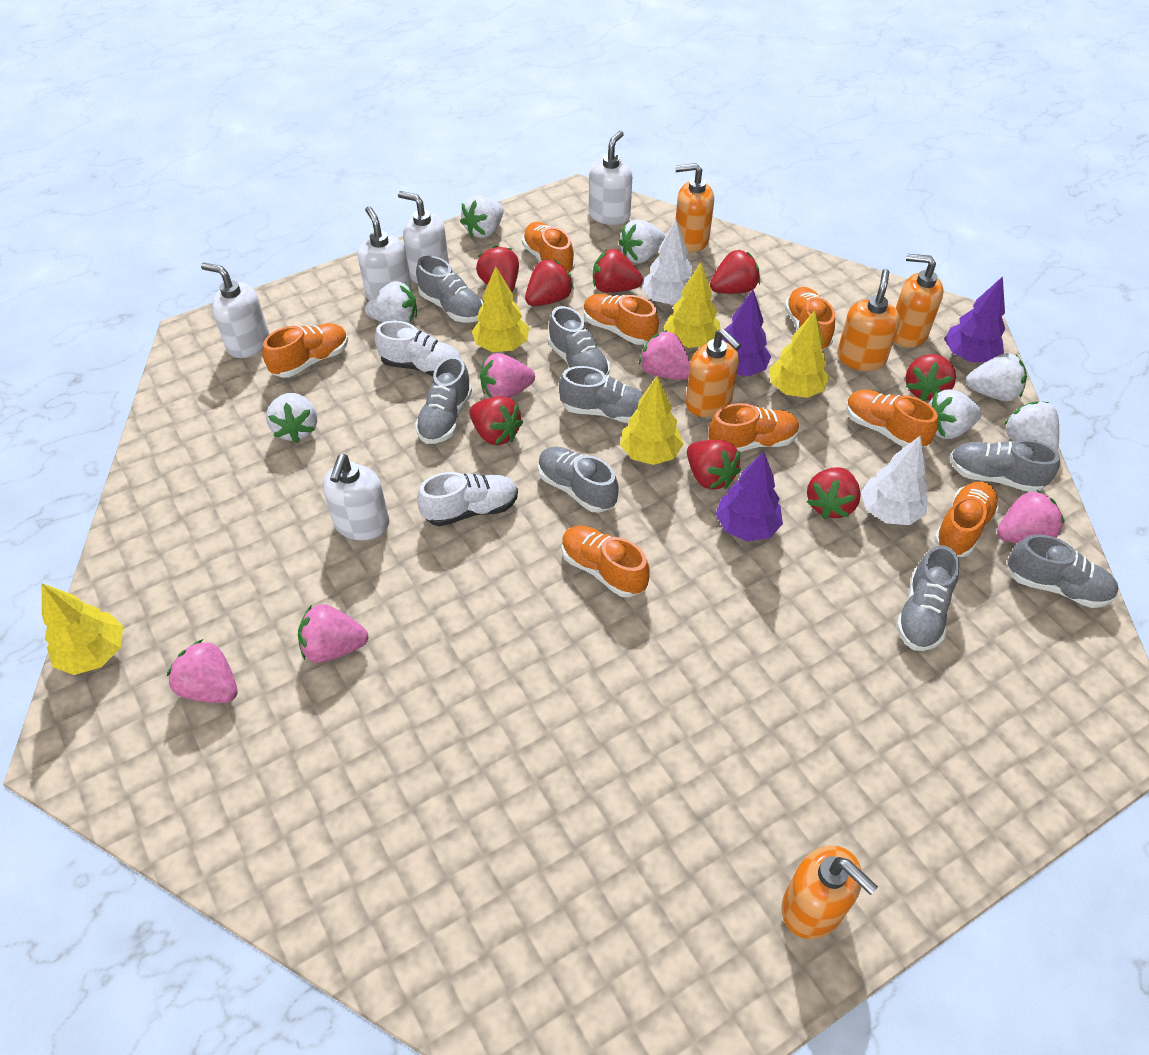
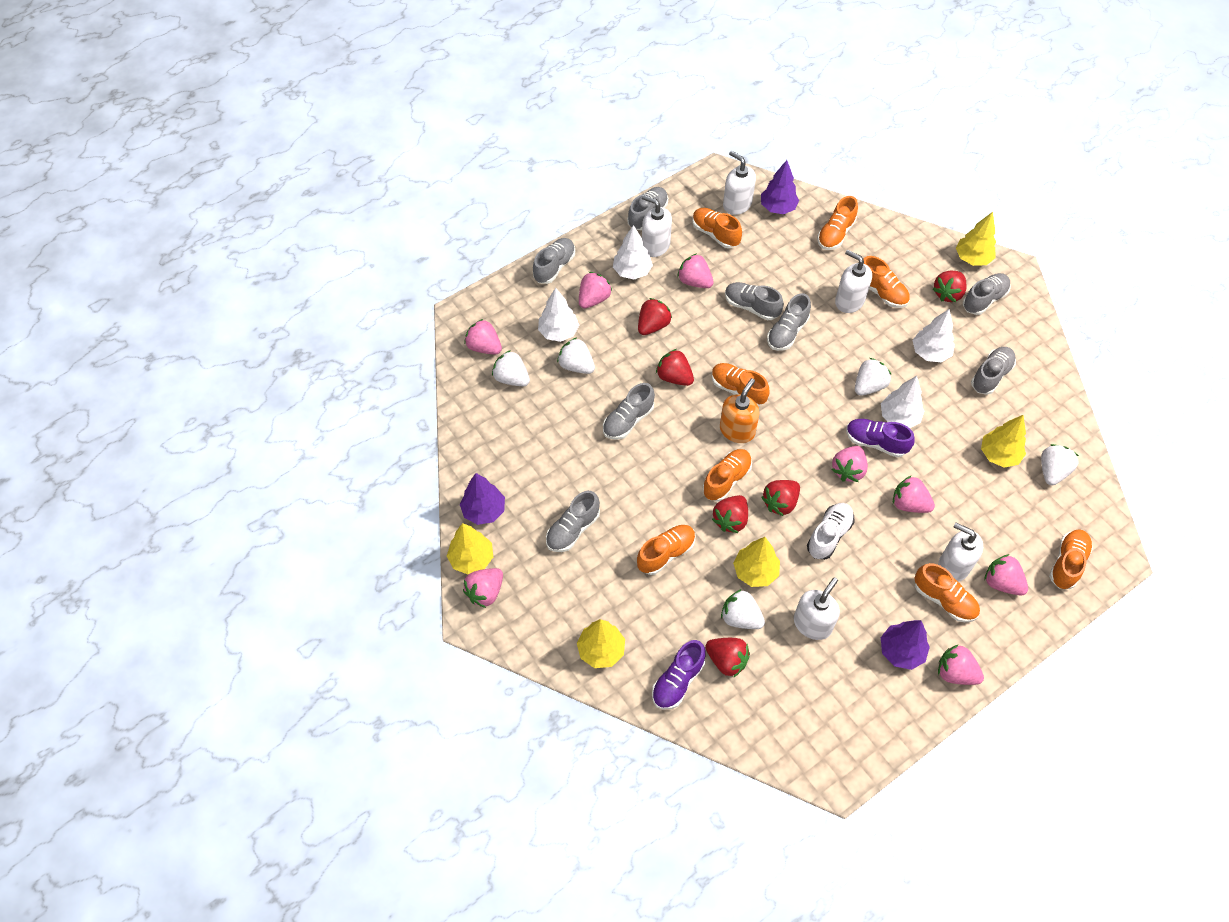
orange soap dispenser: [675,163,714,252] [686,329,741,417] [781,845,878,939] [837,269,900,371] [894,254,944,348] = 5 -> [720,378,760,443] = 1
pink strawberry: [167,639,237,703] [298,604,369,663] [480,353,535,398] [639,330,690,380] [997,490,1064,543] = 5 -> [463,568,503,608] [465,319,502,355] [579,272,612,309] [677,253,714,288] [831,446,868,482] [893,475,935,513] [938,644,984,685] [984,554,1028,596] = 8
purple shoe: none = 0 -> [652,640,706,709] [846,419,915,457] = 2
red strawberry: [469,396,523,445] [476,245,519,292] [525,259,574,306] [593,249,643,293] [687,440,741,490] [710,249,760,294] [807,467,861,519] [905,354,956,401] = 8 -> [638,298,672,335] [656,349,694,386] [705,638,750,678] [712,495,748,533] [761,480,800,516] [933,271,967,302] = 6
white shoe: [375,321,461,376] [417,472,518,526] = 2 -> [807,503,854,560] = 1
white strawberry: [266,393,317,443] [365,281,417,323] [460,195,504,238] [618,219,666,263] [929,389,982,439] [966,353,1027,401] [1004,401,1059,451] = 7 -> [492,350,530,386] [557,338,595,374] [721,589,765,629] [855,358,891,396] [1041,444,1079,485] = 5
white tree: [642,220,693,305] [861,435,928,525] = 2 -> [538,288,579,342] [613,225,653,279] [881,376,924,428] [912,309,955,362] = 4

